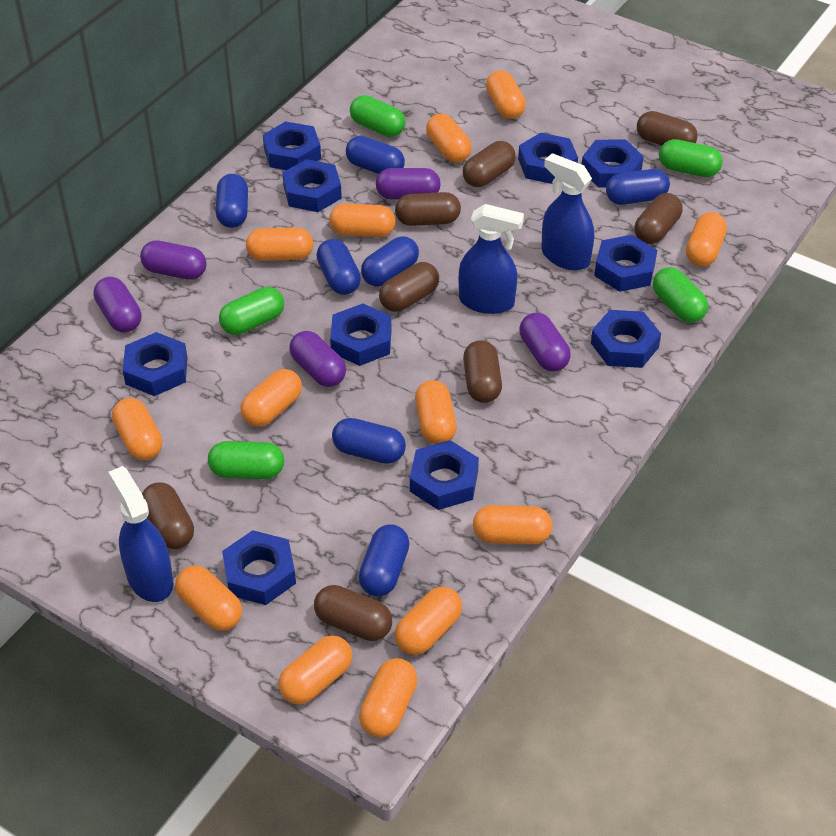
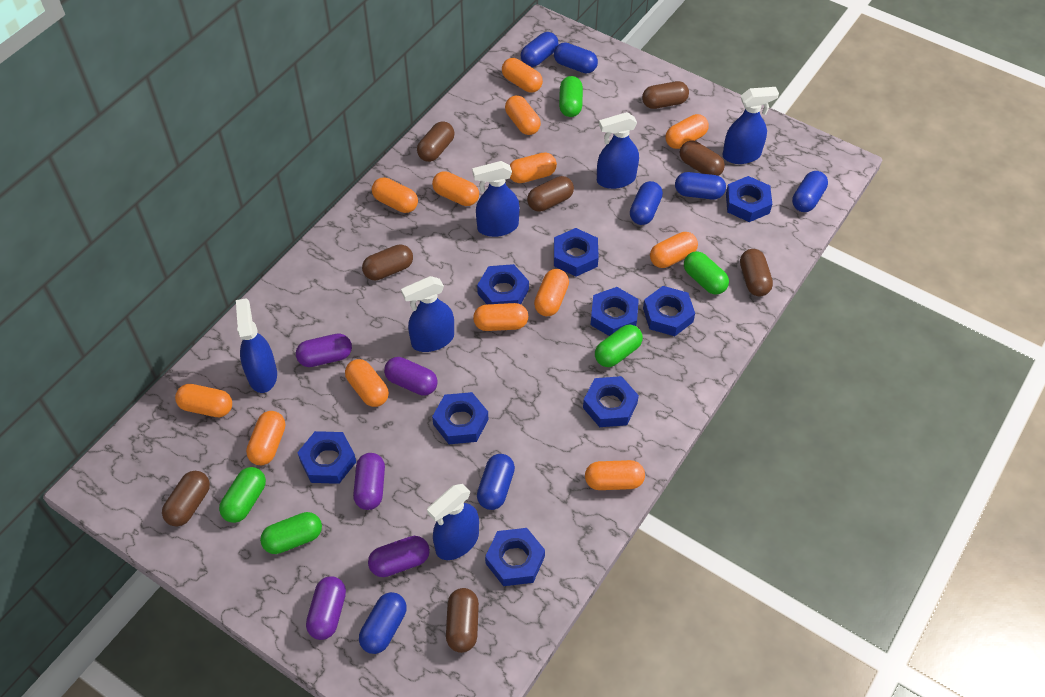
blue nut: [123,332,187,396] [222,530,296,605] [263,121,321,170] [282,159,342,212] [330,304,392,366] [410,440,479,510] [518,133,578,184] [582,140,644,188] [591,310,661,368] [594,235,657,292] = 10 -> [297,431,356,484] [432,392,488,444] [477,264,529,304] [485,528,545,586] [554,228,599,277] [583,376,639,427] [591,287,639,336] [643,286,695,336] [726,176,772,222] = 9
blue spray bottle: [108,466,173,602] [459,204,524,314] [541,153,594,271] = 3 -> [236,298,277,393] [401,276,454,352] [427,484,479,560] [472,161,520,237] [597,112,639,189] [723,87,779,164] = 6

